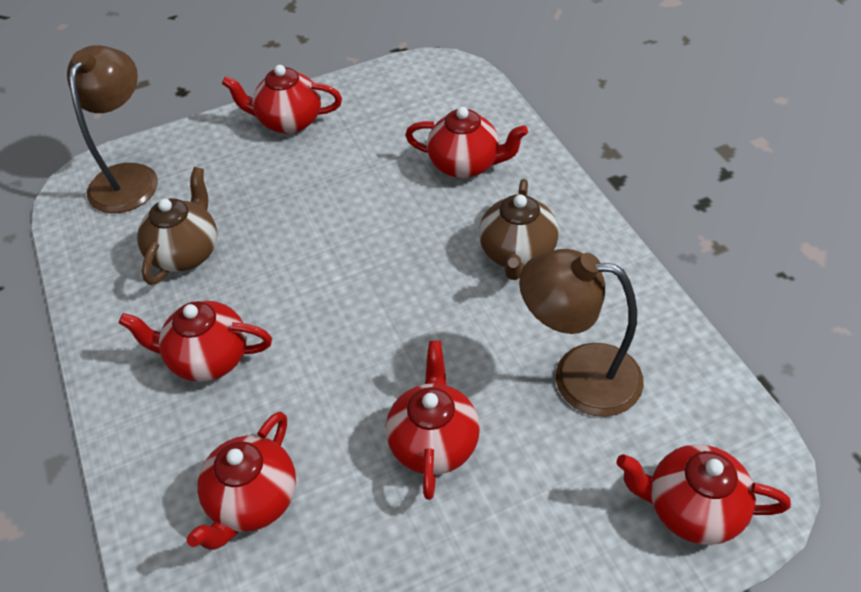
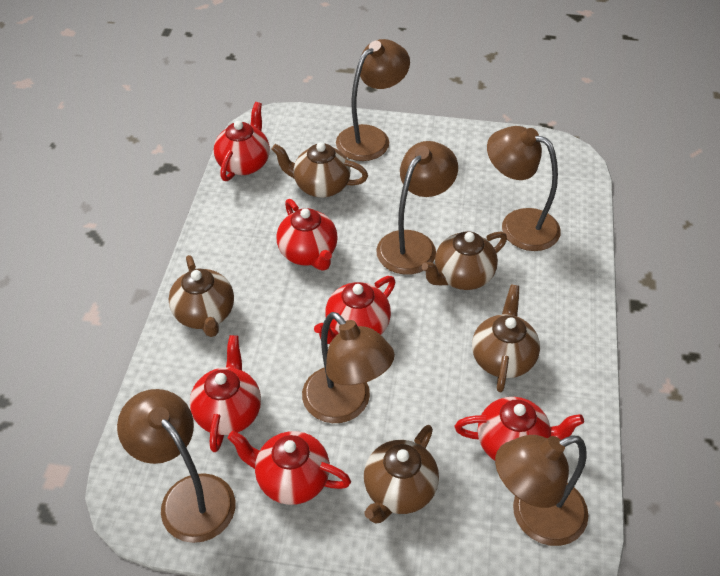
brown lamp: [67,45,158,213] [519,249,644,417] = 2 -> [117,389,235,543] [302,312,395,423] [336,39,410,161] [376,141,458,275] [487,126,561,251] [495,435,589,546] = 6
brown teapot: [137,167,217,285] [479,179,559,280] = 2 -> [169,255,234,337] [271,142,368,198] [364,425,439,524] [422,231,507,290] [472,285,540,392] = 5

